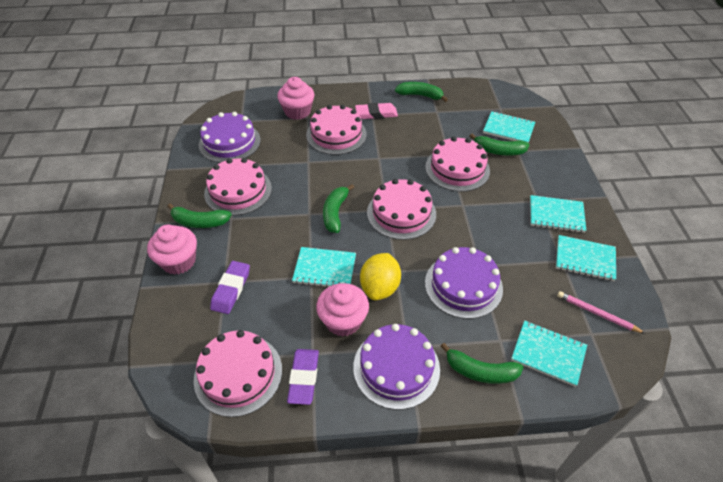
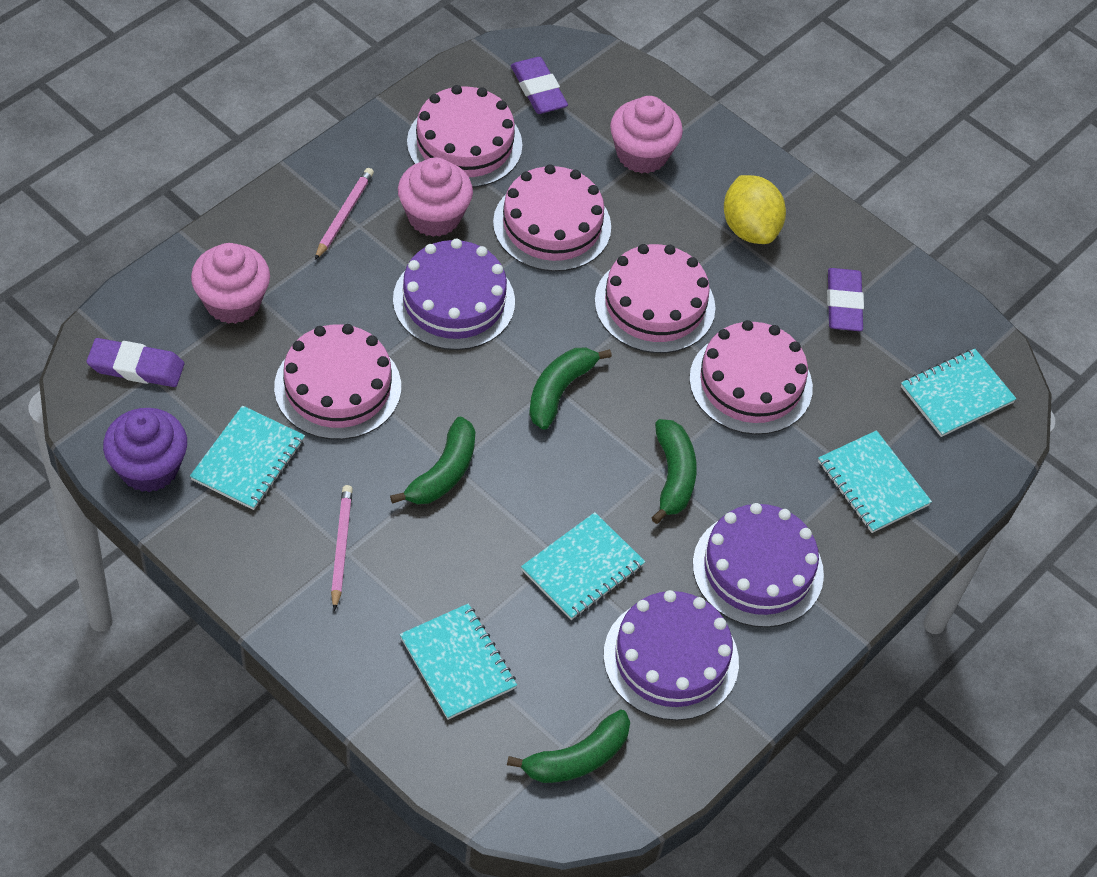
green banana: [167,204,232,228] [323,184,354,233] [395,82,448,102] [440,343,524,384] [469,134,529,155] = 5 -> [390,416,476,504] [507,709,630,783] [529,348,612,430] [651,419,697,524] = 4
pink eraser: [355,103,398,119] = 1 -> none = 0
pink pencil: [557,291,646,334] = 1 -> [315,168,374,260] [331,485,353,611] = 2
purple cupcake: none = 0 -> [103,408,187,492] = 1
purple eraser: [210,261,250,314] [287,349,319,405] = 2 -> [87,338,184,387] [511,57,568,114] [827,268,864,331] = 3

